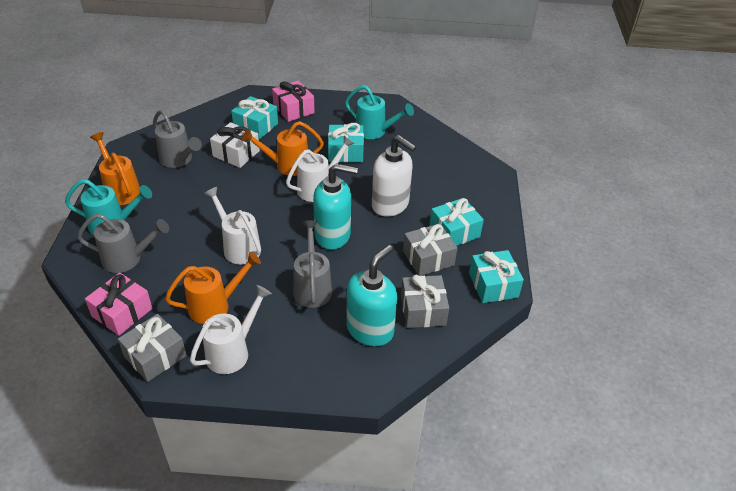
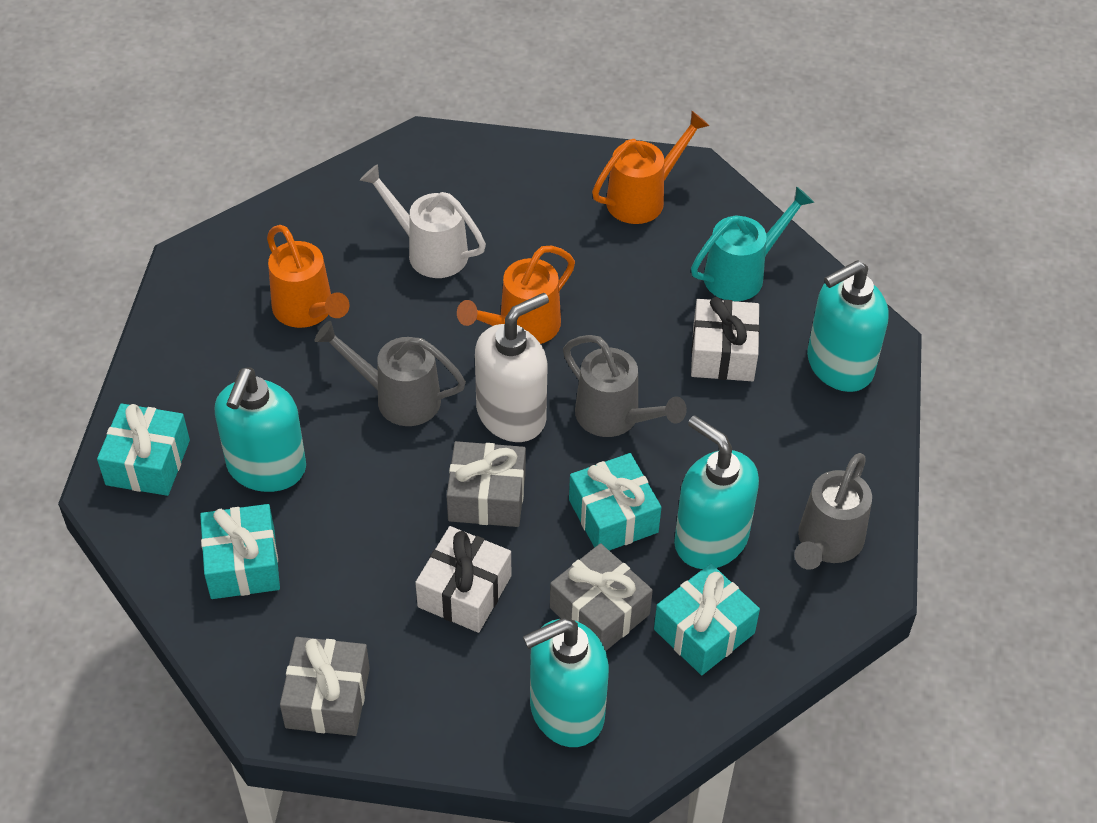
pink gift: [85,272,152,336] [272,81,315,122] = 2 -> none = 0
turquoise soap dispenser: [313,164,358,250] [346,245,397,346] = 2 -> [215,367,306,492] [523,618,609,747] [674,415,759,569] [807,260,889,392] = 4
turquoise watering can: [65,179,152,235] [345,85,414,139] = 2 -> [691,186,814,301] = 1
white gift: [210,122,260,168] = 1 -> [415,526,511,633] [691,297,760,381] = 2
white watering can: [190,285,272,374] [204,187,261,265] [286,136,354,202] = 3 -> [360,164,486,278] = 1

